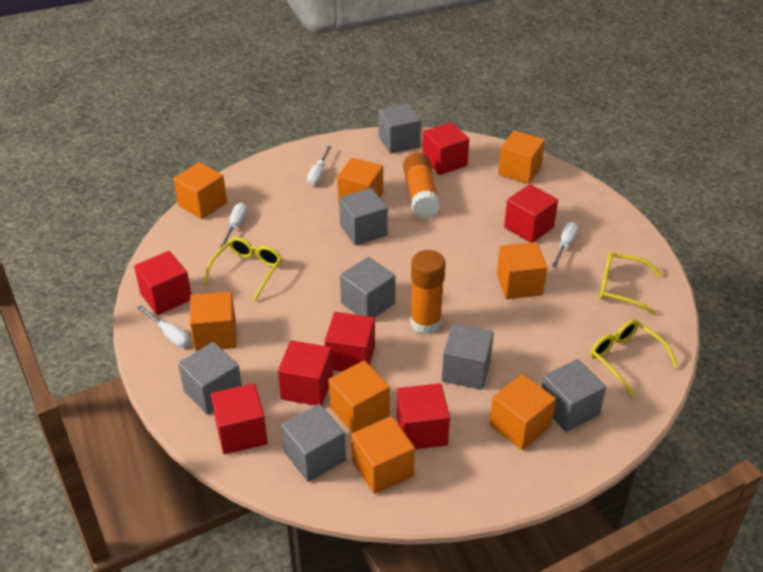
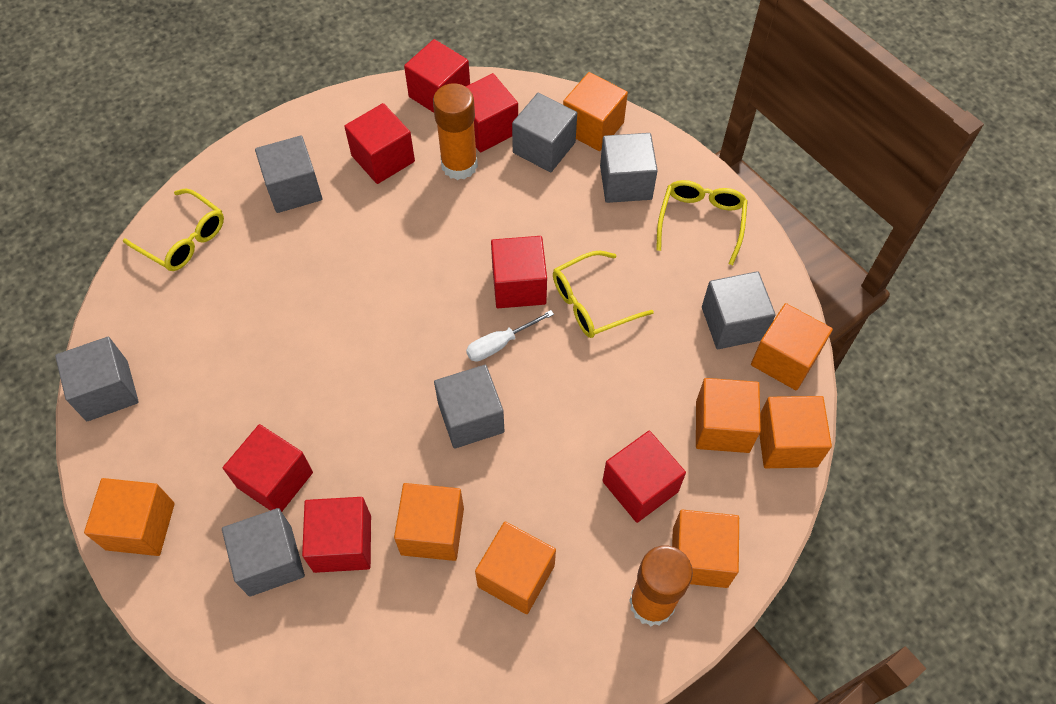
white screwdriver: [138,306,190,347] [220,203,247,248] [307,146,332,186] [552,222,578,267] = 4 -> [466,310,554,362] = 1

